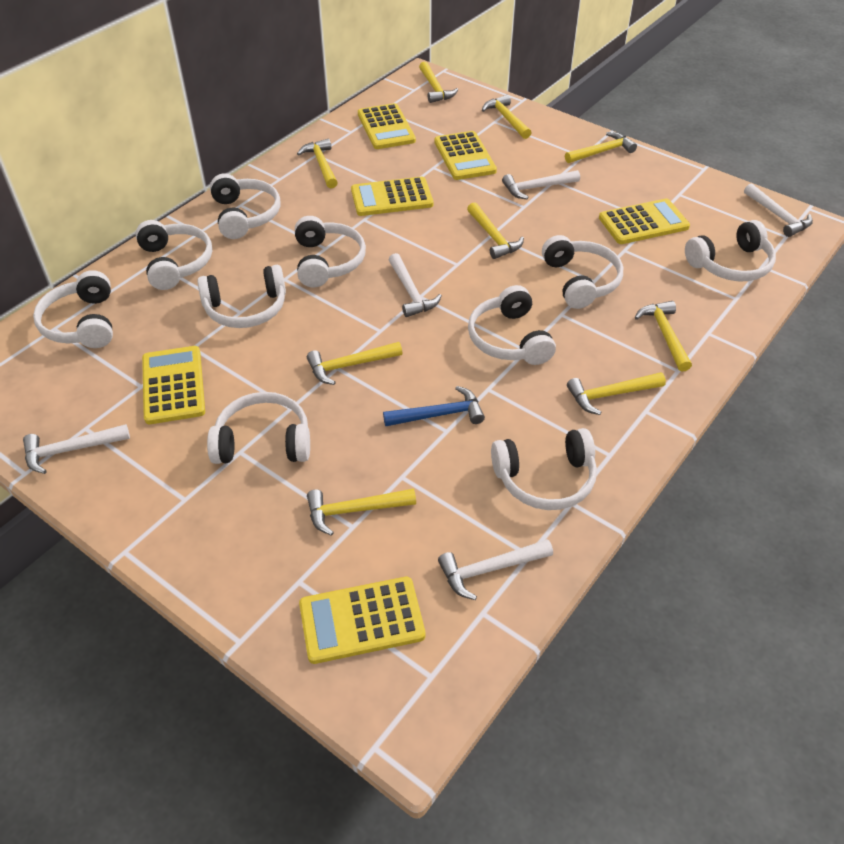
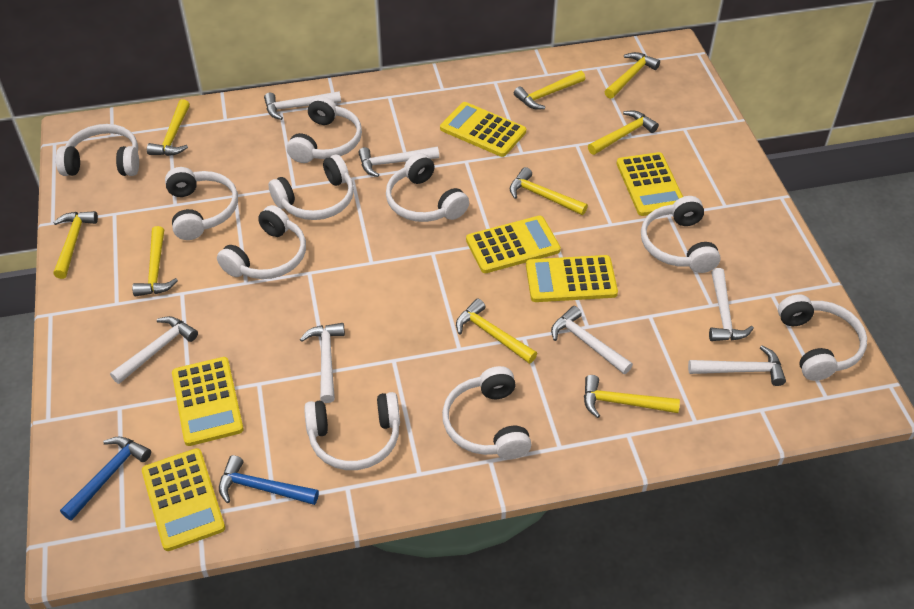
blue hammer: [383,386,485,426] = 1 -> [60,437,151,521] [219,455,319,505] = 2
white hammer: [23,424,130,474] [389,253,442,317] [438,539,553,600] [502,170,580,199] [744,183,813,237] = 5 -> [110,316,198,384] [264,91,341,120] [300,323,345,403] [358,147,439,177] [551,306,633,374] [688,345,786,386] [709,268,754,341] = 7

